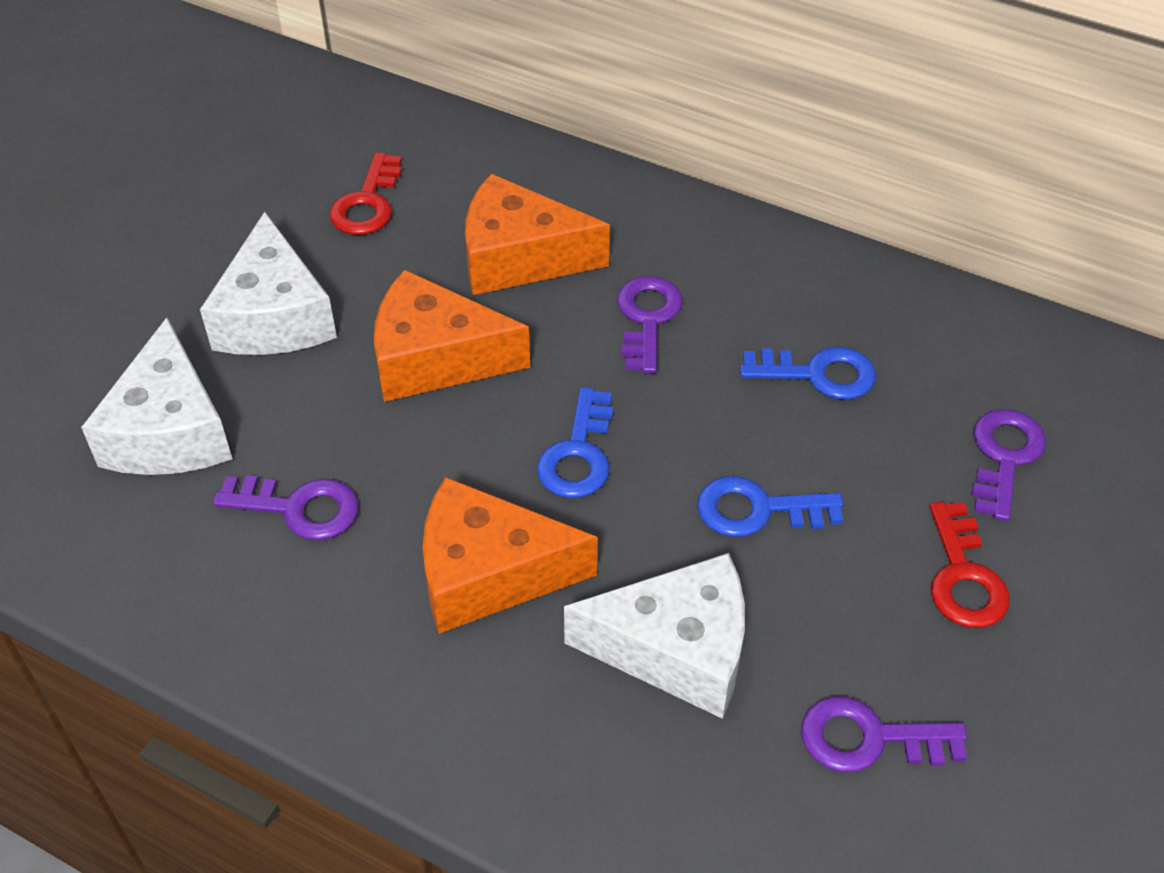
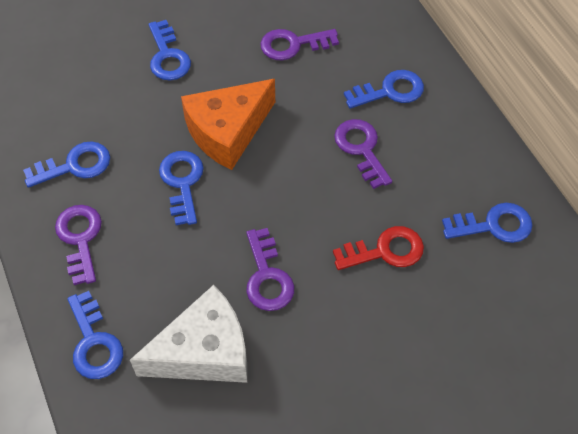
blue key: [537,387,613,498] [697,476,844,537] [740,347,876,400] = 3 -> [23,141,110,188] [67,291,123,379] [149,20,191,80] [159,151,204,225] [344,70,424,109] [442,203,533,243] = 6
orange cheese: [374,269,530,402] [423,477,597,634] [465,174,610,295] = 3 -> [181,79,275,170] = 1
red key: [329,152,402,235] [929,502,1010,628] = 2 -> [333,226,424,270] = 1
white cheese: [81,318,232,475] [200,212,337,355] [564,553,745,719] = 3 -> [130,285,247,383] = 1

